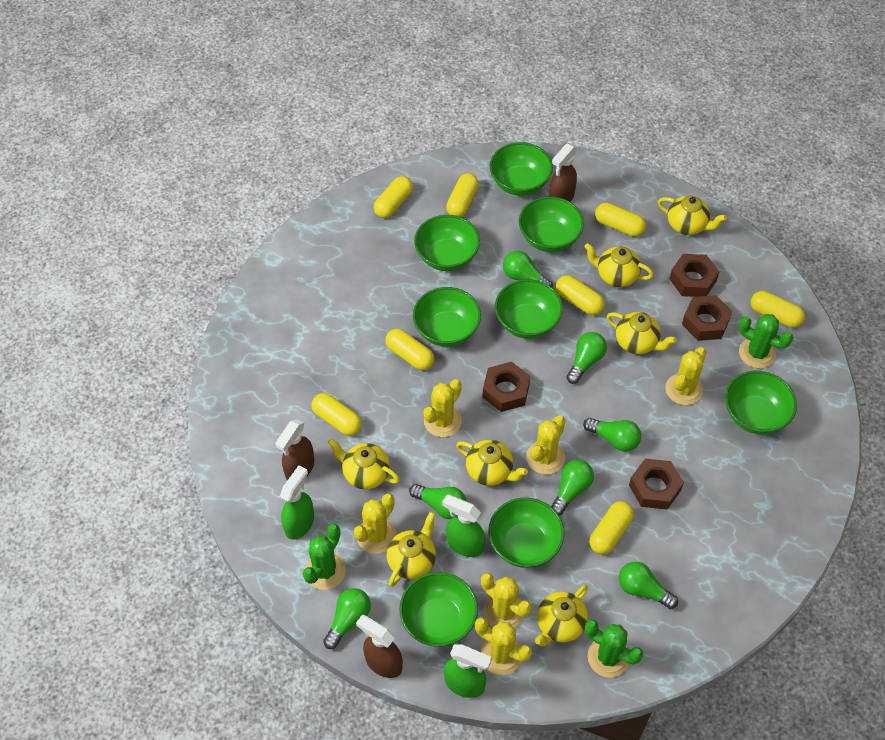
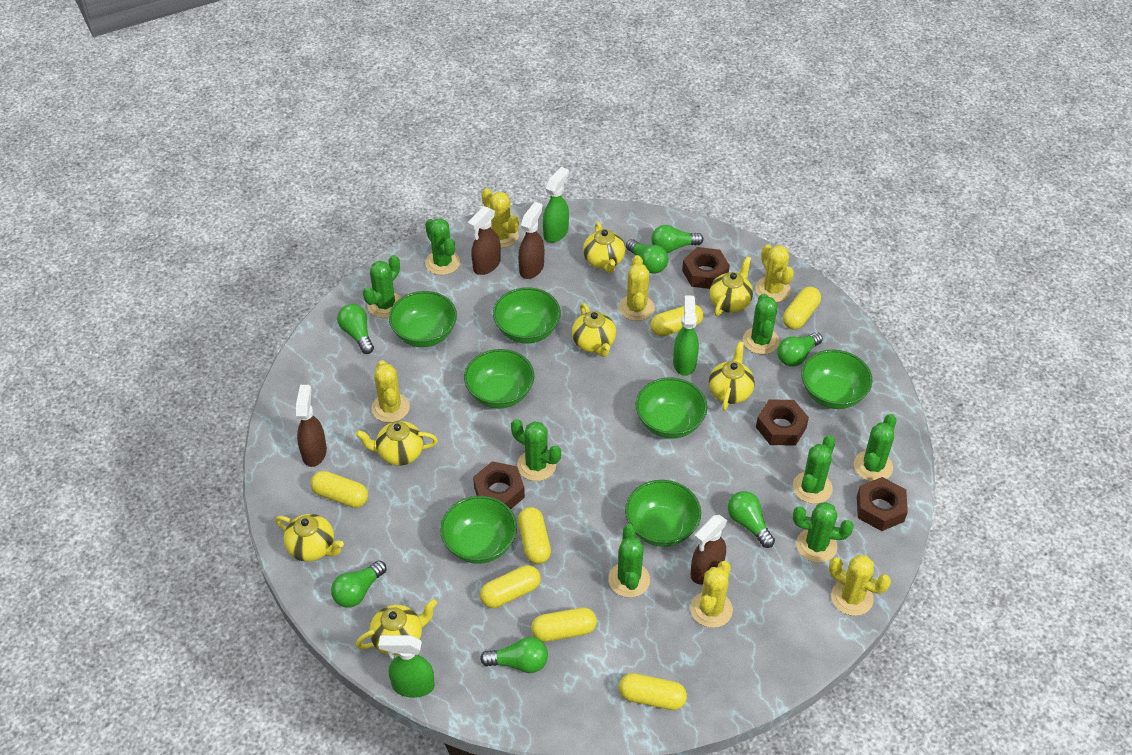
brown spray bottle: [275,419,314,480] [356,615,403,678] [549,143,577,202] = 3 -> [296,385,327,467] [468,206,501,275] [518,202,544,279] [691,515,727,584] = 4
green bowl: [399,572,478,647] [413,287,481,347] [414,215,480,271] [488,497,564,568] [490,142,553,196] [495,279,563,339] [519,196,584,252] [725,371,797,434] = 8 -> [389,291,457,347] [440,496,517,564] [464,349,534,409] [493,287,561,344] [625,480,701,547] [636,378,707,439] [802,350,872,409] = 7
green cactus: [303,524,346,590] [585,619,643,678] [738,314,793,368] = 3 -> [363,255,401,318] [425,218,460,275] [511,419,561,481] [608,524,650,598] [743,294,779,354] [793,435,835,504] [793,502,854,563] [854,414,897,482] = 8
yellow capsule: [311,393,362,436] [374,176,413,218] [385,329,434,370] [446,173,479,217] [556,275,605,315] [590,501,634,555] [595,203,646,237] [751,291,805,328] = 8 -> [310,471,368,508] [480,565,541,608] [518,507,551,564] [531,608,597,642] [619,673,687,710] [651,304,703,336] [783,287,821,330] = 7

